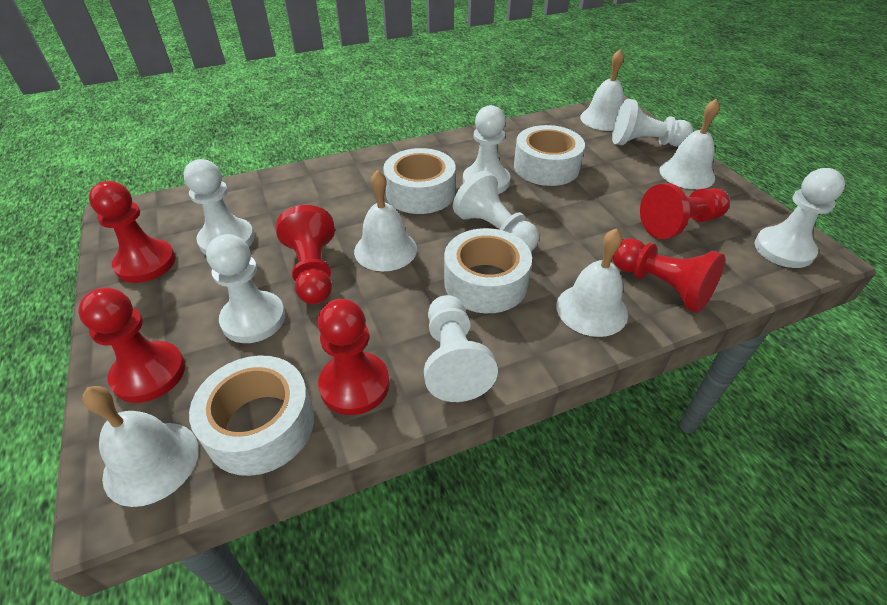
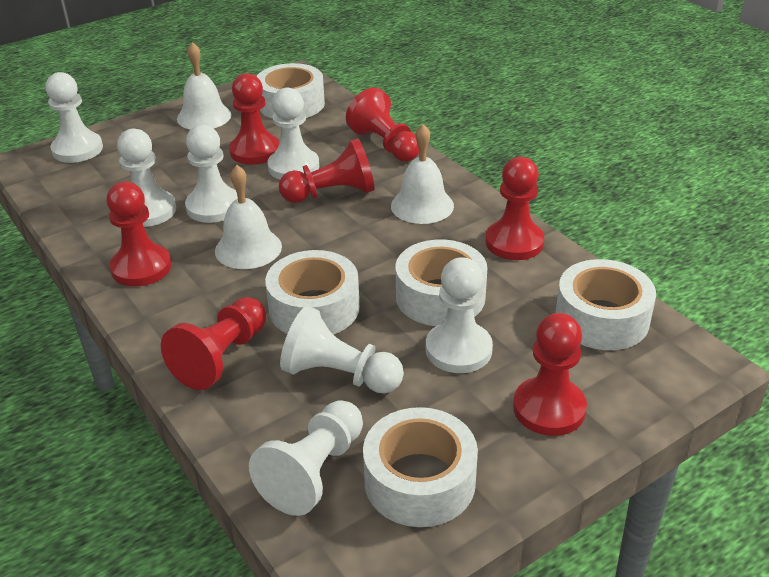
red pawn: [78,287,185,403] [89,181,176,283] [276,205,335,304] [318,299,390,415] [612,238,725,313] [640,183,730,239] = 6 -> [107,182,172,287] [161,297,266,390] [229,73,279,165] [279,138,374,203] [346,88,419,162] [485,157,544,260] [513,313,587,436] = 7
white bell: [82,386,198,507] [354,170,417,271] [556,228,628,337] [580,49,624,131] [660,99,720,189] = 5 -> [177,42,232,130] [215,165,282,269] [391,124,454,224] = 3
white tape: [189,355,314,476] [383,148,456,214] [444,228,532,313] [514,125,585,186] = 4 -> [257,63,325,119] [265,250,360,335] [363,407,478,527] [396,239,487,326] [556,259,656,350] = 5

